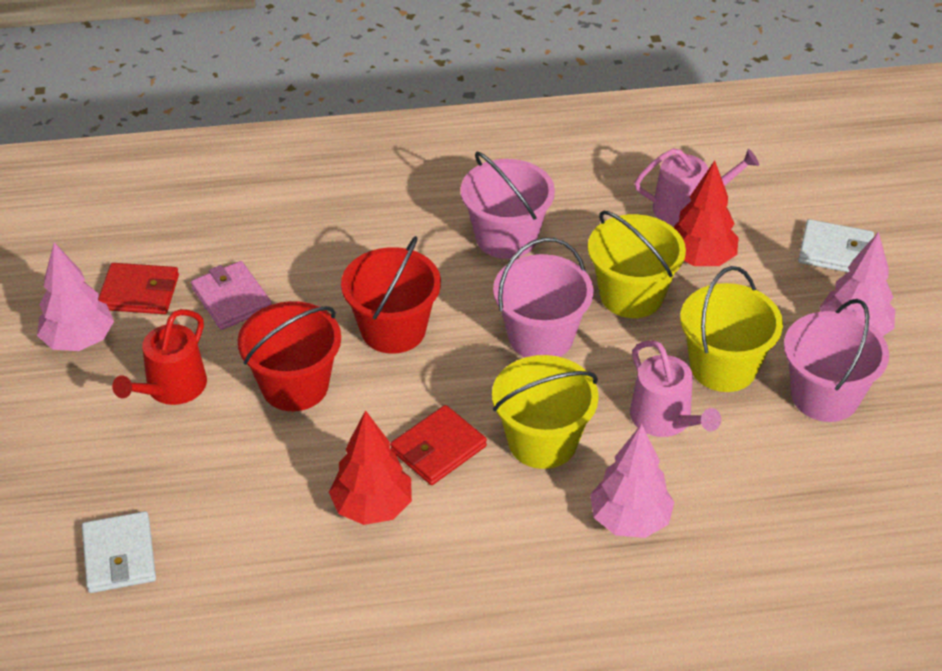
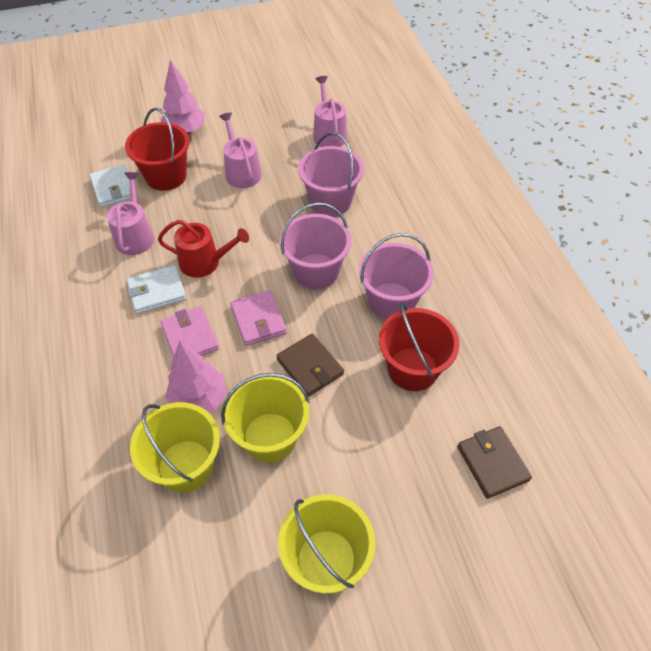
brown wallet: none = 0 -> [276,334,344,397] [457,426,532,499] = 2
pink tree: [37,242,114,351] [590,424,674,538] [819,232,895,336] = 3 -> [160,60,205,134] [165,341,227,413] = 2
pink wallet: [191,261,272,330] = 1 -> [161,306,219,357] [230,290,287,346] = 2
pink watering can: [630,340,721,437] [634,149,759,226] = 2 -> [107,172,154,255] [219,112,262,188] [313,76,347,147] = 3
red tree: [329,410,412,525] [673,160,739,266] = 2 -> none = 0
red wallet: [98,263,179,314] [390,405,487,485] = 2 -> none = 0

